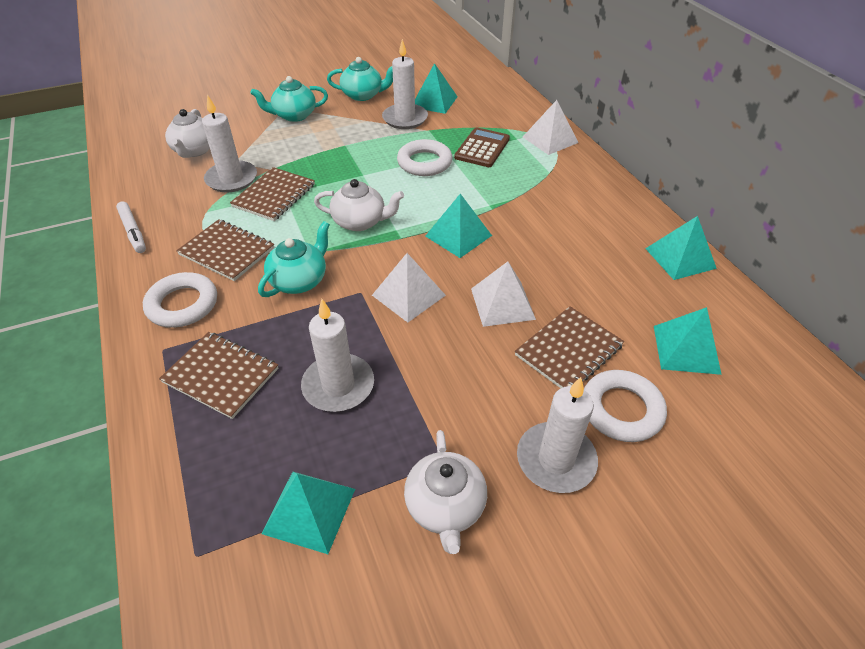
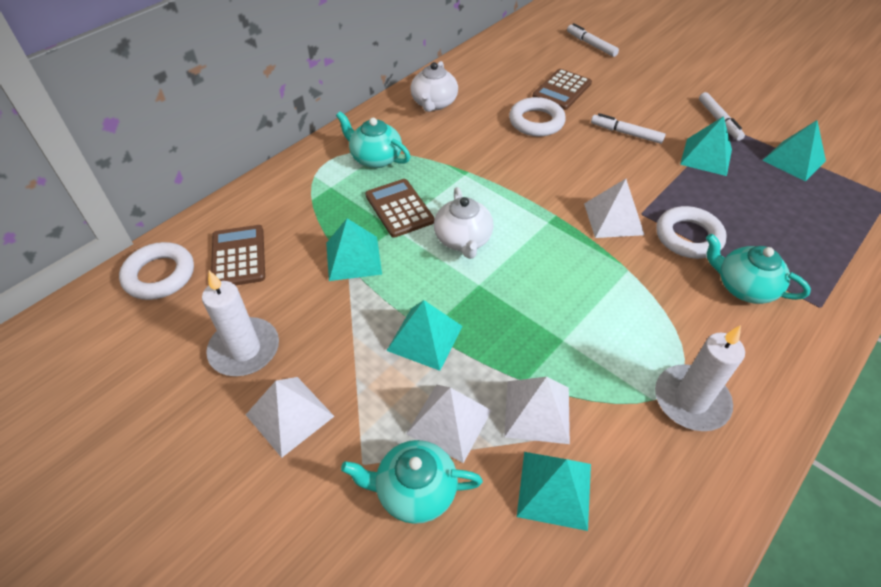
brown calculator: [454,127,510,167] = 1 -> [211,225,265,285] [365,179,435,238] [532,69,592,110] = 3
brown notebook: [159,332,279,419] [176,219,274,281] [230,167,315,221] [515,306,624,388] = 4 -> none = 0
white candle: [202,95,257,193] [301,299,374,412] [382,39,428,129] [517,377,598,493] = 4 -> [202,271,279,376] [655,325,745,431] = 2
white marker: [116,201,146,253] = 1 -> [567,23,619,57] [591,113,666,144] [699,92,745,141] = 3
white pyramid: [372,253,446,323] [471,261,536,327] [523,100,579,155] = 3 -> [246,377,335,458] [406,385,492,463] [504,377,570,444] [584,179,644,238] = 4
white teapot: [165,109,210,158] [314,179,404,231] [404,430,487,554] = 3 -> [410,61,458,112] [434,187,494,259] = 2

